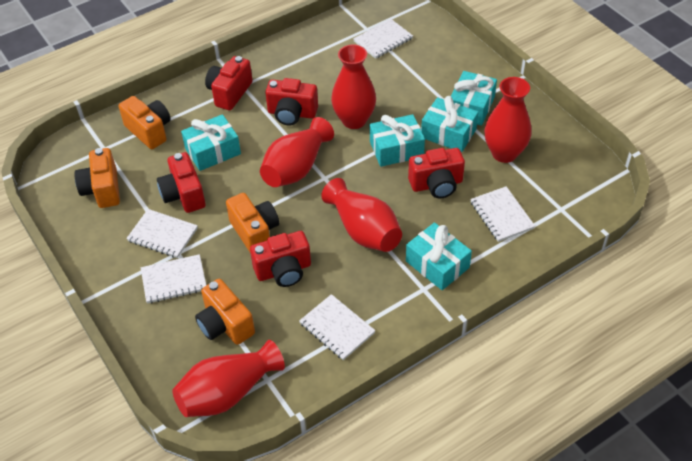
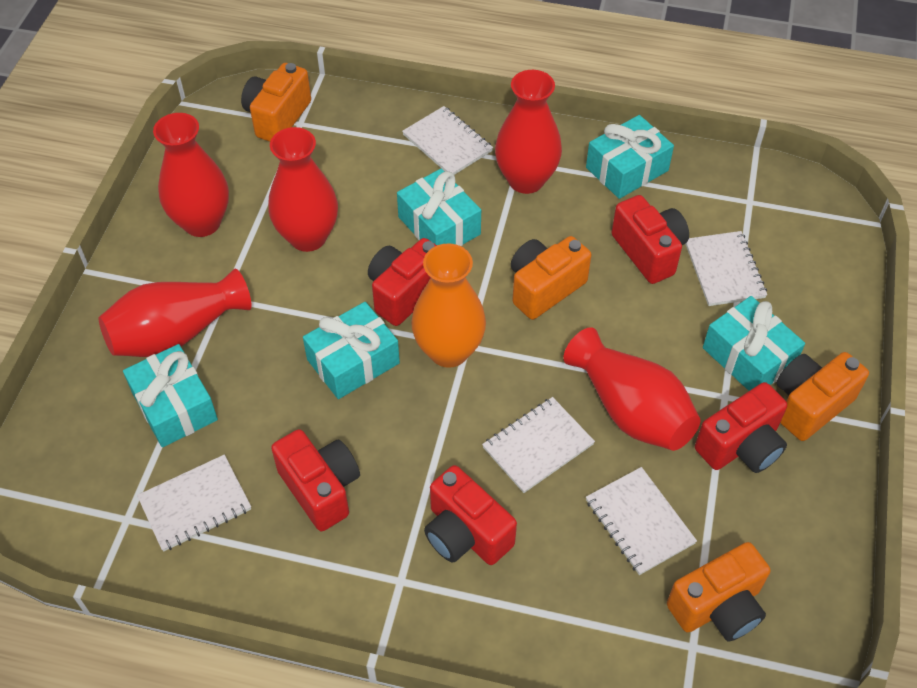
orange vase: none = 0 -> [411,243,486,368] = 1

